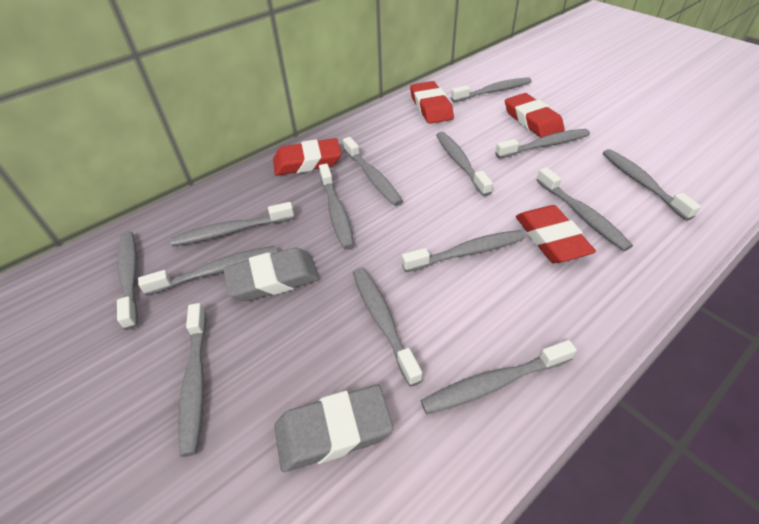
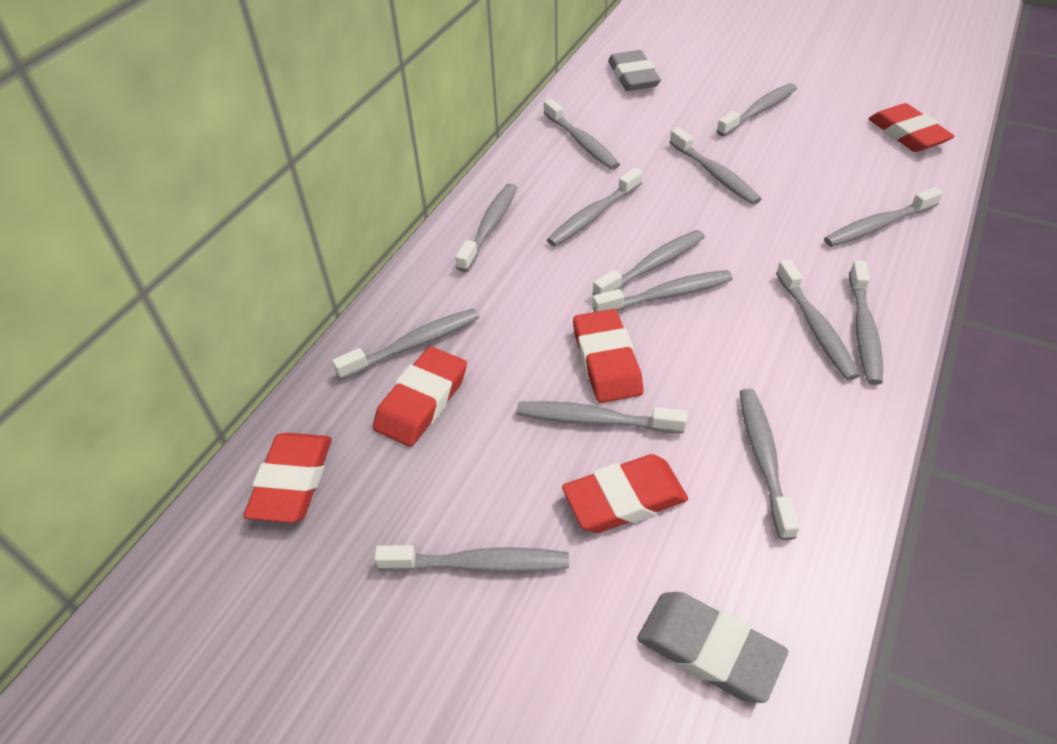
red eraser: [273,138,342,176] [410,81,454,124] [505,93,565,137] [516,205,596,263] = 4 -> [243,433,332,523] [373,346,467,447] [562,454,688,533] [573,309,643,403] [868,103,955,152] = 5

